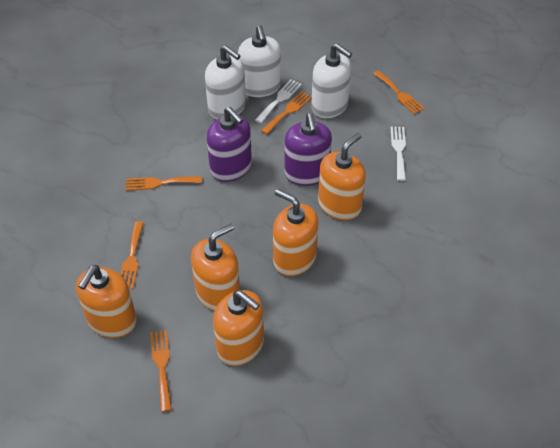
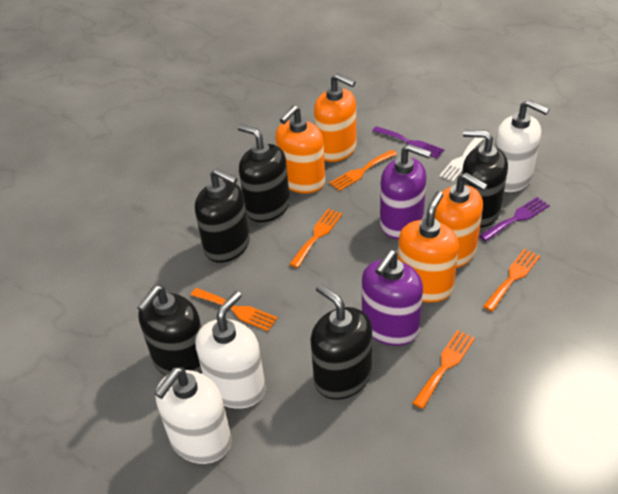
black soap dispenser: none = 0 -> [137,285,202,376] [195,168,250,263] [238,124,290,222] [311,284,372,400] [462,130,508,228] = 5
orange soap dispenser: [76,265,137,338] [191,224,240,311] [213,290,264,366] [273,189,319,276] [318,133,366,220] = 5 -> [276,105,325,194] [314,73,357,162] [398,191,459,303] [435,172,488,268] = 4
purple fork: none = 0 -> [372,126,445,158] [479,197,550,242] = 2
white fork: [255,79,302,123] [391,127,406,181] = 2 -> [439,137,484,181] = 1

